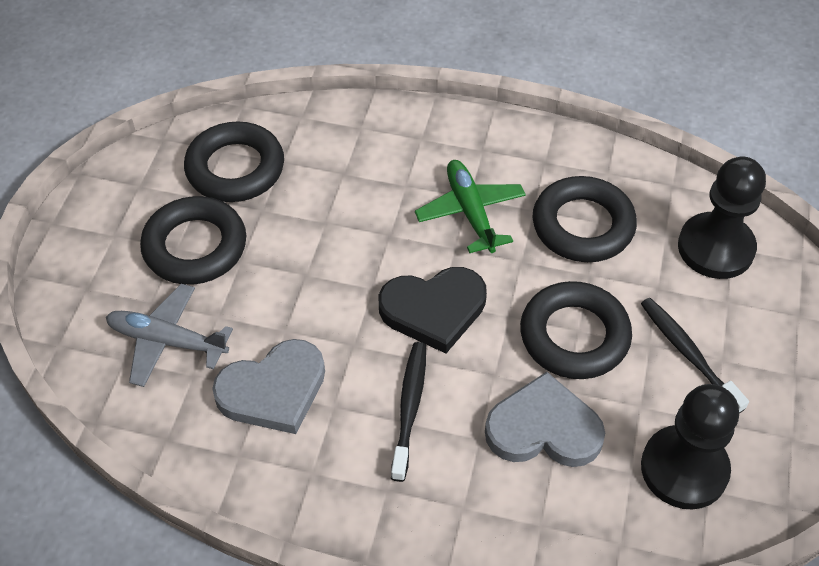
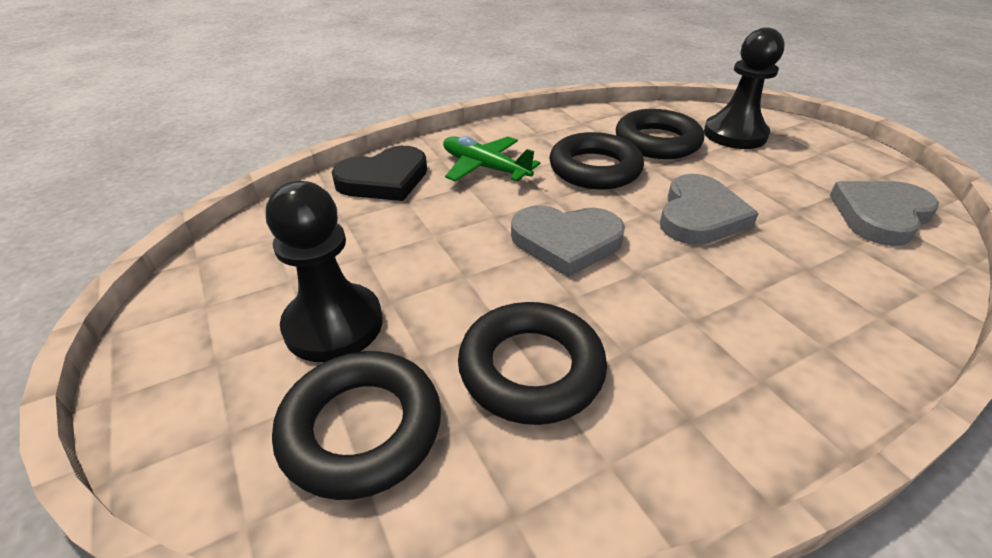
black toothbrush: [391,342,426,482] [641,298,749,413] = 2 -> none = 0
grey heart: [212,339,325,434] [485,372,605,467] = 2 -> [511,205,625,277] [660,174,759,245] [830,181,939,246] = 3
grey plane: [106,284,233,387] = 1 -> none = 0

